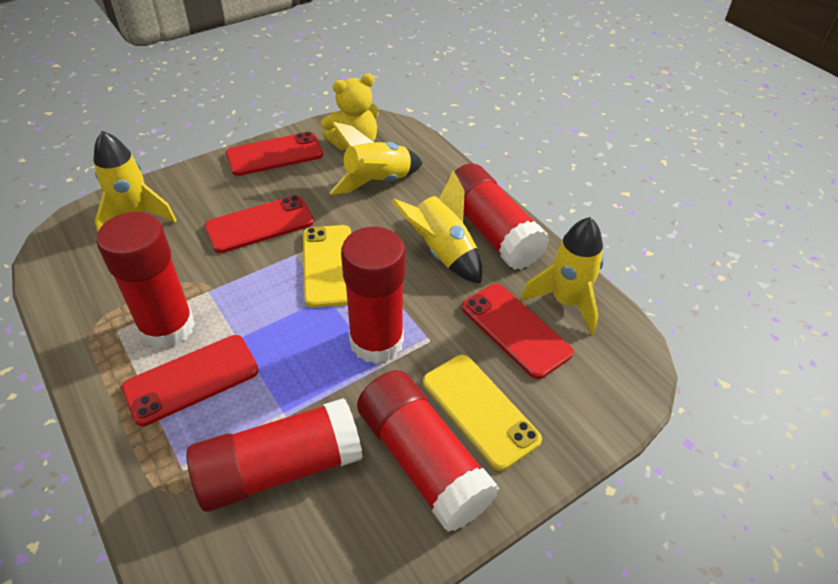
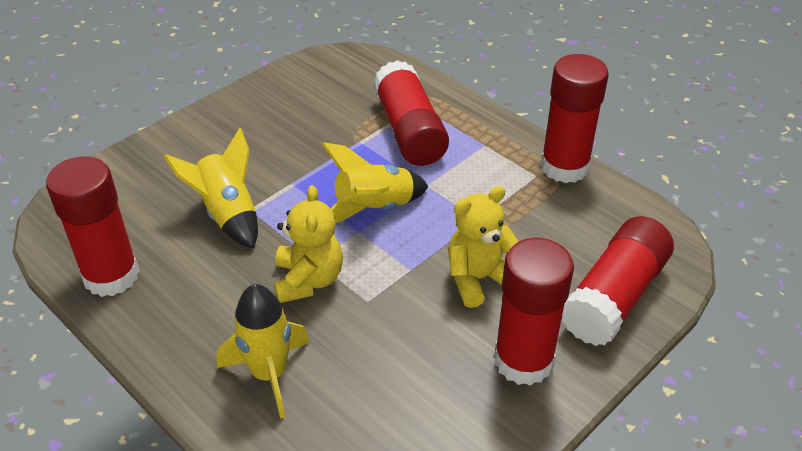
red phone: [122,335,259,426] [205,195,314,253] [226,132,323,176] [462,284,574,379] = 4 -> none = 0
yellow phone: [303,225,351,308] [423,355,542,471] = 2 -> none = 0
yellow rocket: [94,131,177,232] [329,122,423,195] [392,170,482,284] [521,217,604,335] = 4 -> [164,128,258,249] [217,284,310,419] [322,142,429,223] = 3
yellow teddy bear: [321,74,379,150] = 1 -> [274,185,343,303] [448,186,519,308] = 2

